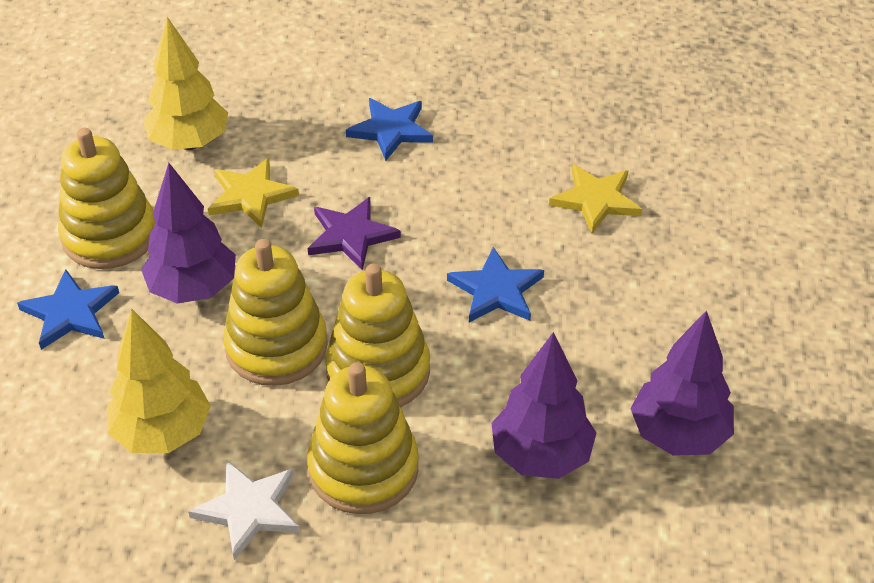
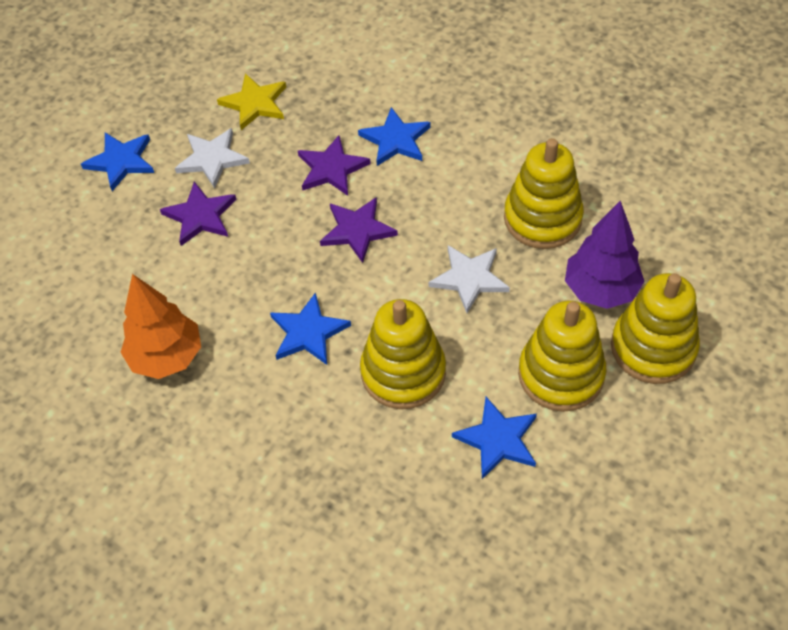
blue star: [17,269,119,350] [346,98,433,161] [447,247,544,322] = 3 -> [81,133,154,191] [270,292,351,365] [358,107,431,166] [452,397,537,479] = 4
orange tree: none = 0 -> [121,274,201,379] = 1
purple star: [308,197,401,271] = 1 -> [160,182,236,246] [298,135,371,196] [320,197,398,263] = 3
purple tree: [141,163,236,304] [492,332,596,479] [630,310,734,456] = 3 -> [565,201,645,309] = 1
white star: [188,460,300,561] = 1 -> [175,128,250,189] [429,245,510,313] = 2
yellow star: [208,158,299,228] [549,164,642,234] = 2 -> [217,73,286,130] = 1
yellow tree: [107,309,211,453] [143,17,228,150] = 2 -> none = 0

